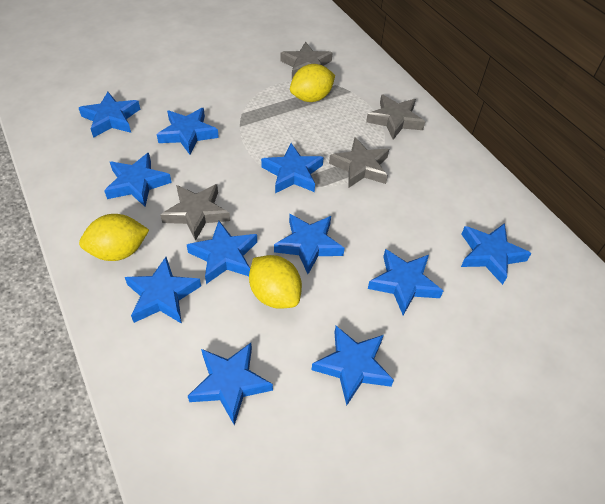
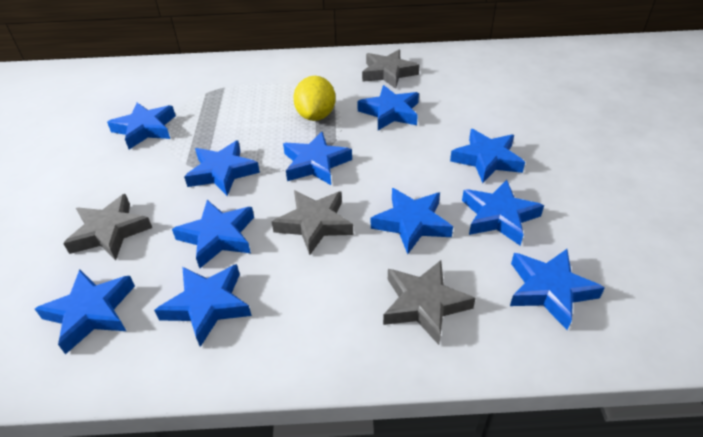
yellow lemon: [79,214,149,261] [249,255,302,309] [290,64,335,102] = 3 -> [293,76,336,121] = 1

